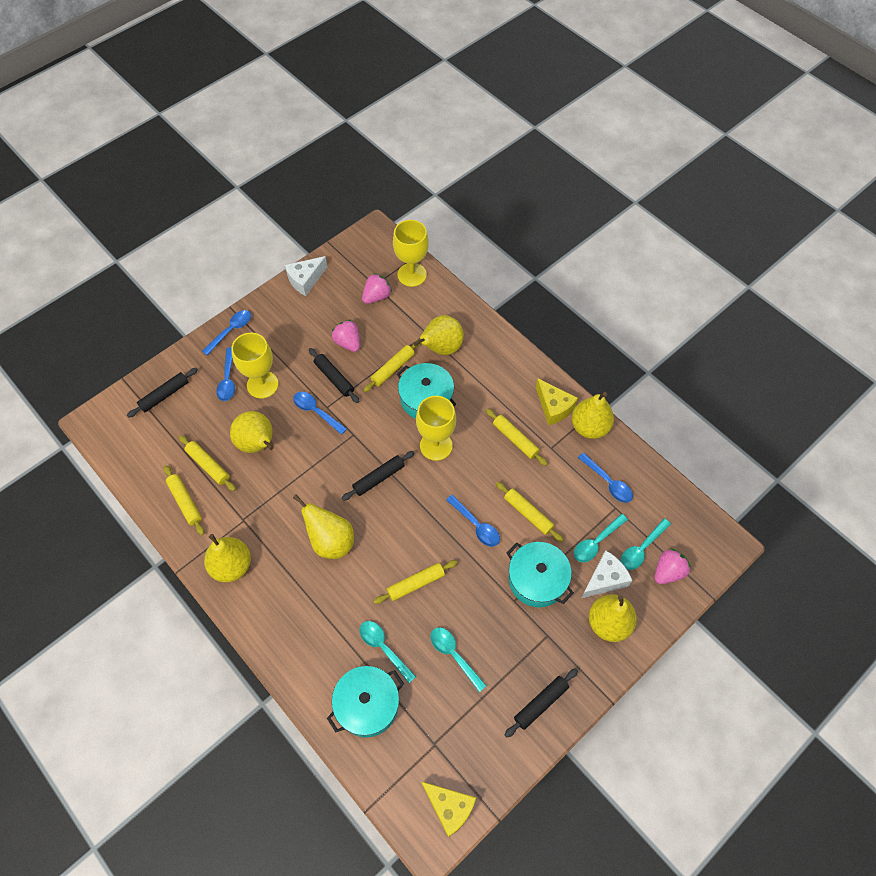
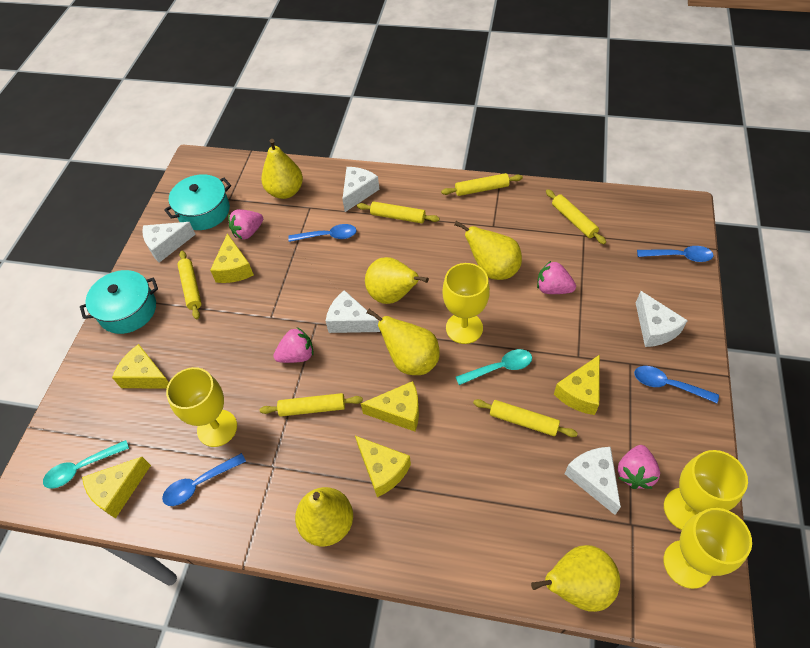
black rolling pin: [127,368,198,418] [309,348,360,403] [342,451,414,501] [505,668,578,737] = 4 -> none = 0
blue spoon: [202,310,251,355] [216,347,235,401] [293,392,347,435] [446,495,500,547] [578,453,633,503] = 5 -> [162,453,246,506] [288,224,357,242] [634,366,719,403] [637,246,714,262] = 4
pink strawberry: [332,320,360,352] [362,273,392,304] [655,548,691,584] = 3 -> [228,209,263,239] [273,327,314,363] [537,260,576,294] [618,445,660,489] = 4
turquoise pot: [327,666,404,737] [397,363,456,419] [507,542,574,607] = 3 -> [80,270,158,334] [164,174,231,230] = 2
turquoise spoon: [359,621,416,683] [430,627,487,692] [574,514,628,562] [621,518,671,570] = 4 -> [43,440,129,489] [456,349,532,385] = 2
white cheese: [285,256,327,296] [581,550,633,598] = 2 -> [142,222,196,263] [326,290,380,333] [342,167,379,212] [565,447,621,515] [636,291,688,347] = 5
yellow cheese: [421,781,476,837] [536,378,578,425] = 2 -> [82,457,151,518] [112,344,169,388] [210,233,254,283] [355,436,411,497] [361,381,419,431] [554,355,600,415] = 6
yellow goblet: [231,333,278,399] [393,220,429,287] [416,396,456,461] = 3 -> [166,367,237,447] [442,263,490,344] [664,450,748,530] [664,508,752,589] = 4

